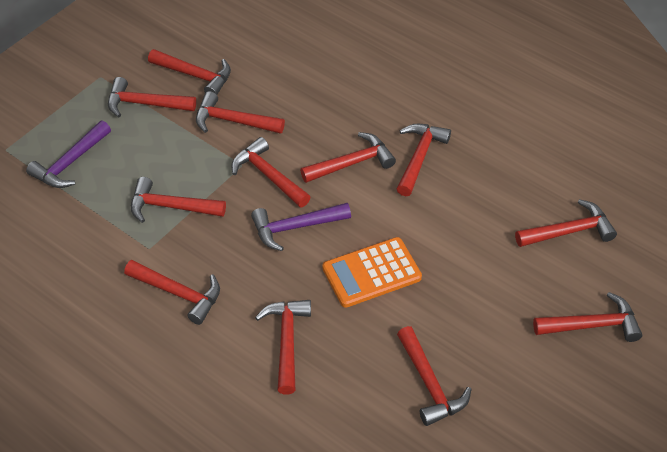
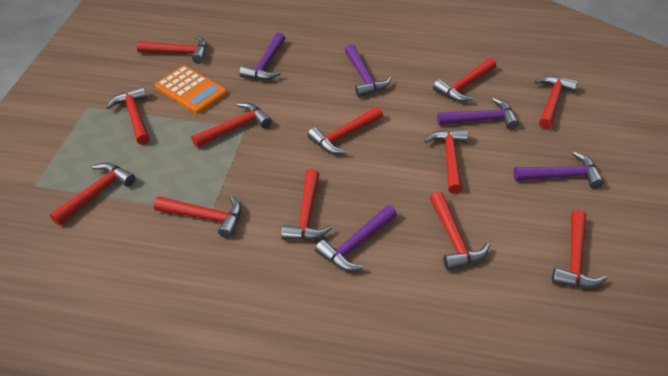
purple hammer: [26,120,111,188] [251,203,351,251] = 2 -> [239,32,285,80] [315,205,397,271] [345,44,392,97] [437,98,519,130] [513,151,604,189] = 5

